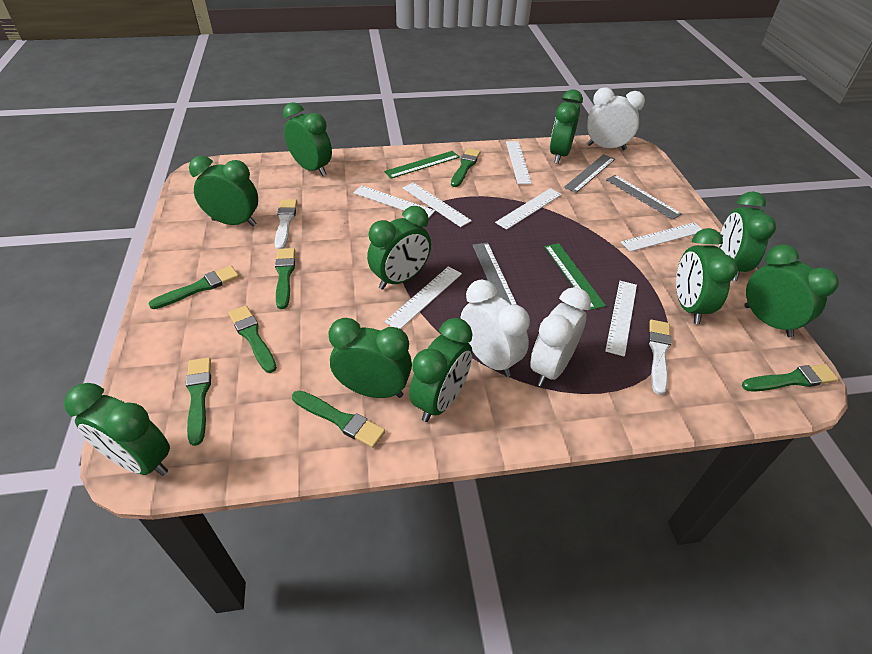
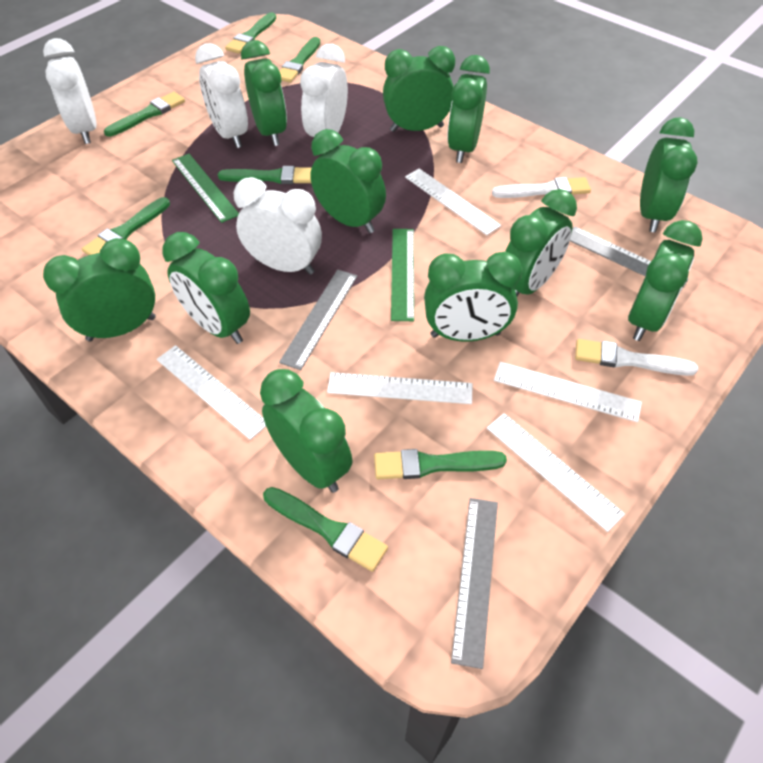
green clock: [64,383,170,476] [189,156,258,226] [283,102,332,176] [329,318,412,398] [367,206,431,290] [409,318,472,422] [550,89,583,164] [676,228,738,324] [719,191,776,281] [744,244,839,337] = 10 -> [43,238,156,341] [162,232,250,344] [241,40,287,146] [260,369,352,493] [311,129,386,233] [383,46,455,132] [424,252,522,342] [447,55,490,163] [505,189,577,296] [628,220,703,341] [640,117,697,232] = 11
white clock: [461,280,530,377] [530,287,591,387] [587,88,645,150] = 3 -> [43,38,97,144] [195,43,248,148] [234,177,322,275] [300,44,348,137] = 4
white ruler: [354,185,435,219] [385,266,462,329] [403,182,472,227] [495,188,562,230] [506,141,532,184] [605,281,637,357] [621,222,702,252] = 7 -> [157,345,266,440] [327,372,472,404] [405,168,501,235] [487,413,625,532] [494,362,642,422] = 5

